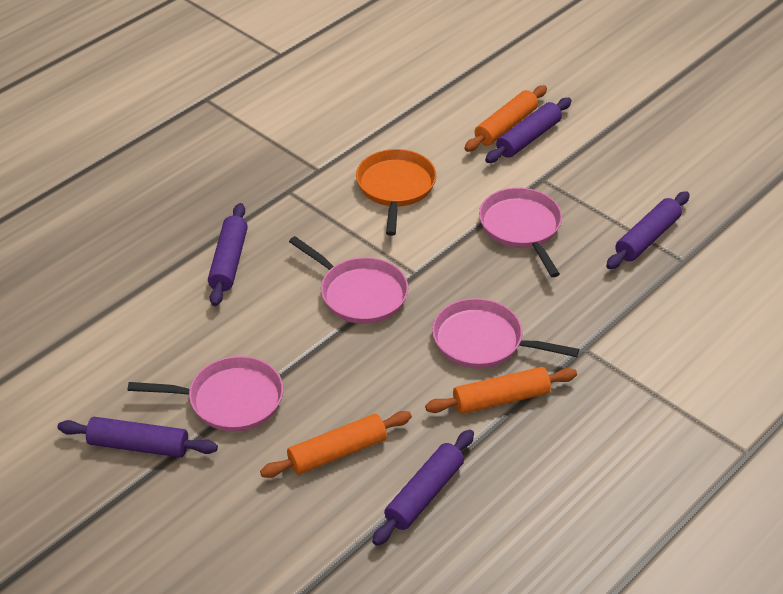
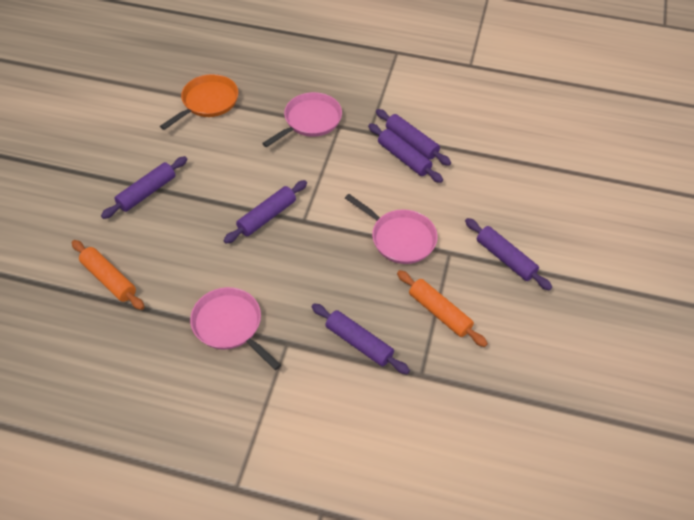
orange rolling pin: [260,411,412,478] [425,367,577,414] [464,85,547,152] = 3 -> [72,240,145,310] [397,270,488,347] = 2
pink pan: [128,356,283,432] [289,236,408,324] [432,298,579,369] [479,188,562,277] = 4 -> [190,287,281,370] [262,92,342,147] [345,194,437,264] = 3
purple rolling pin: [57,417,218,458] [208,203,248,306] [372,430,474,546] [485,98,572,163] [606,191,690,269] = 5 -> [101,156,187,219] [224,180,307,244] [312,303,410,374] [368,123,443,183] [376,109,451,166] [465,218,552,290] = 6

